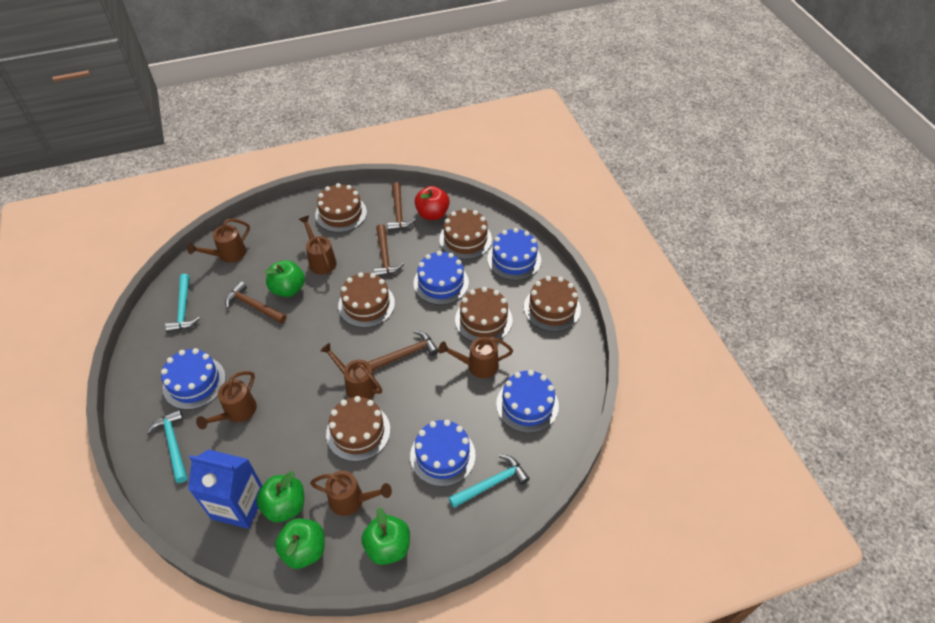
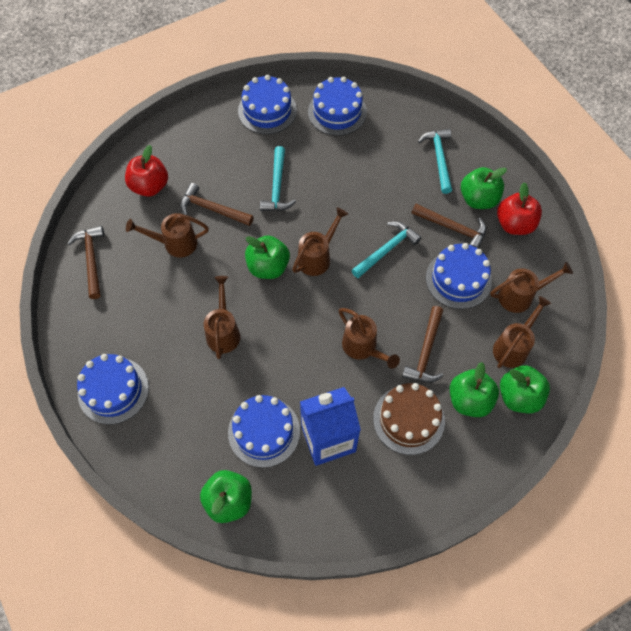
brown cake: [315,183,367,232] [326,396,390,461] [338,272,395,328] [439,208,492,259] [455,287,512,342] [524,276,581,332] = 6 -> [373,383,445,455] = 1
green apple: [256,471,304,522] [264,260,305,297] [275,518,325,569] [361,507,410,565] = 4 -> [200,470,252,523] [245,235,290,279] [450,362,499,417] [461,167,507,209] [500,365,550,413] = 5
red apple: [415,186,450,220] = 1 -> [125,145,168,197] [497,182,542,235] = 2

